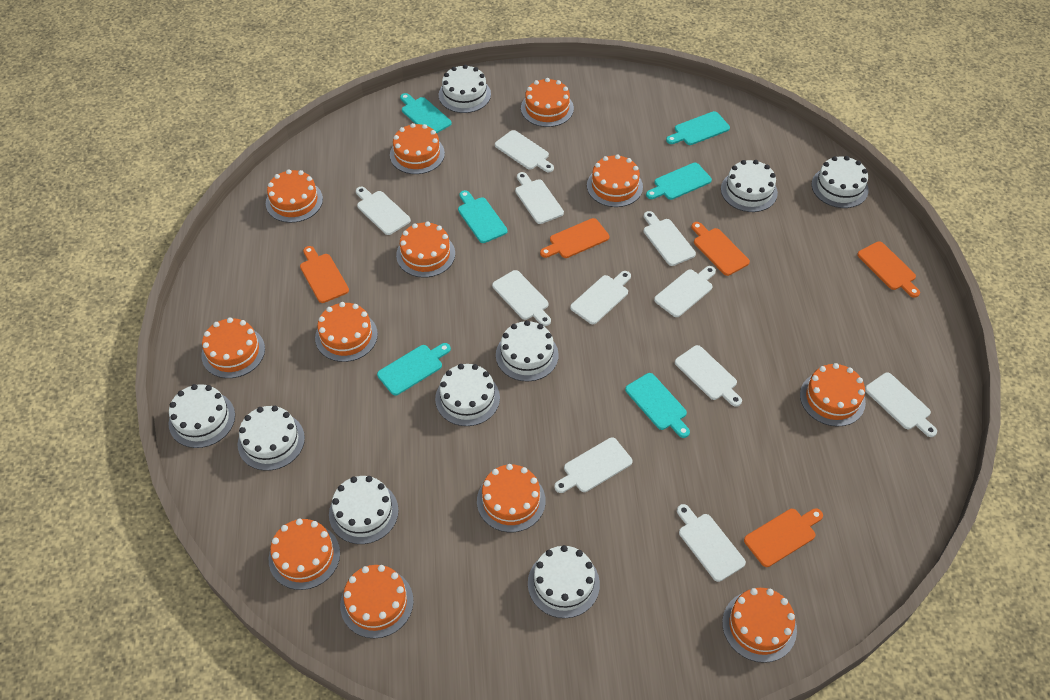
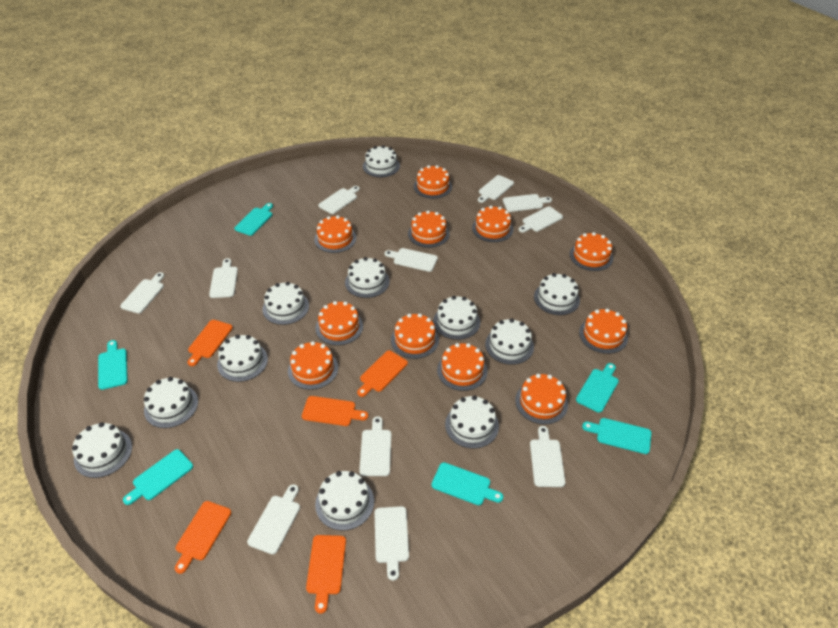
orange cake: [201,317,265,378] [266,169,323,223] [269,519,340,590] [315,302,378,362] [340,565,414,638] [390,123,445,174] [396,221,455,278] [477,464,546,532] [521,78,574,127] [587,154,643,207] [722,588,797,663] [800,363,866,427] = 12 -> [288,341,338,390] [314,215,356,253] [316,301,363,345] [391,313,439,359] [408,210,450,248] [414,165,452,199] [437,343,488,391] [472,206,513,242] [515,374,568,424] [570,232,613,271] [579,309,628,354] = 11
white cake: [168,384,235,448] [238,406,305,471] [329,476,399,544] [435,364,500,426] [439,65,491,113] [496,320,559,382] [528,545,600,618] [721,160,778,212] [812,156,869,208] = 9 -> [72,422,132,478] [144,377,198,428] [217,335,268,382] [262,282,309,325] [315,471,374,530] [345,257,390,298] [363,145,400,177] [433,296,480,340] [445,396,499,449] [485,318,534,365] [534,273,580,315] = 11

